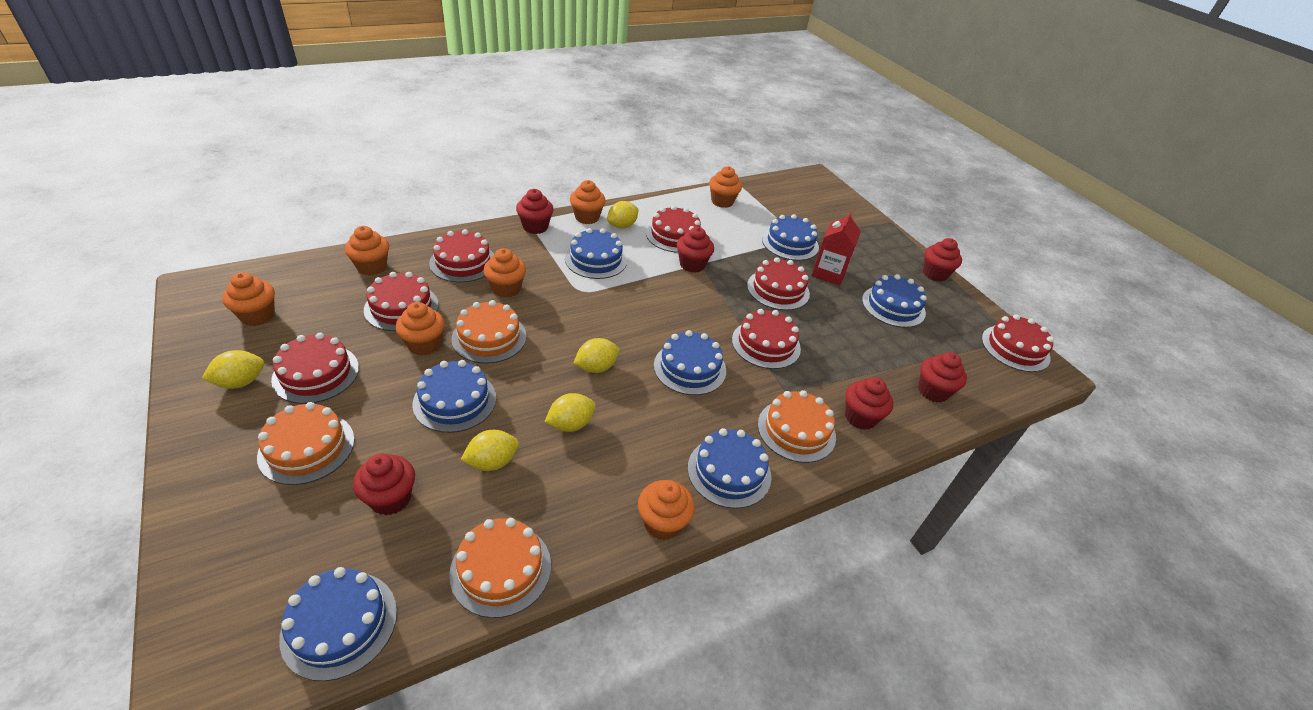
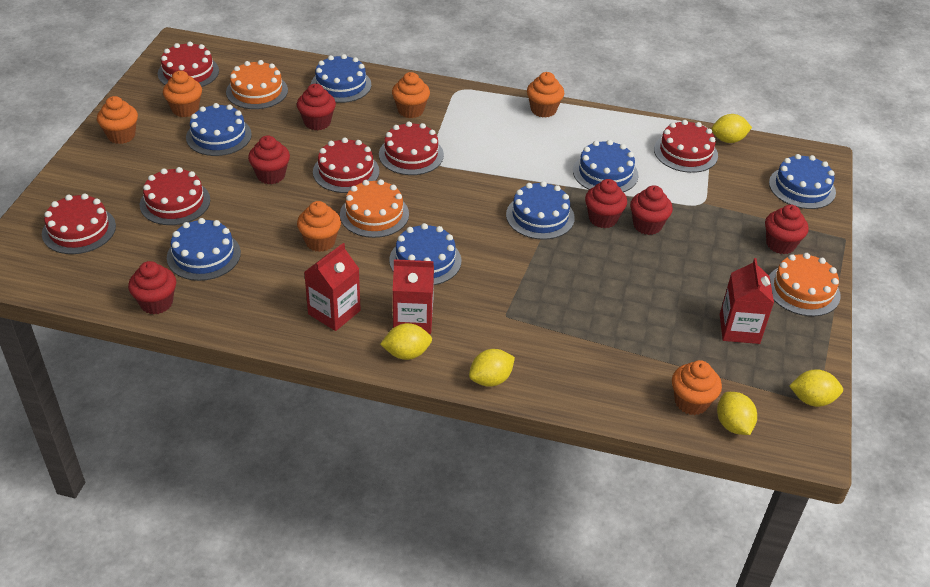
orange cake: [257,402,355,485] [449,518,551,618] [452,300,527,364] [758,390,836,463] = 4 -> [226,60,288,109] [340,179,409,238] [769,253,841,316] = 3
orange cupcake: [222,272,275,326] [345,226,389,276] [396,302,445,356] [483,248,526,298] [570,180,606,224] [638,480,695,540] [709,166,742,208] = 7 -> [97,96,138,144] [163,71,202,117] [297,201,341,252] [392,72,430,118] [527,72,564,118] [672,360,722,415] = 6
red cake: [271,333,359,404] [364,272,439,331] [429,229,494,283] [646,205,701,252] [732,309,801,369] [747,257,810,310] [982,314,1054,372] = 7 -> [42,194,116,254] [140,167,210,225] [158,42,219,87] [313,138,379,193] [379,121,444,175] [654,120,718,173] = 6
red carton: [811,211,861,286] = 1 -> [304,243,361,331] [393,259,434,334] [720,258,774,344] = 3

